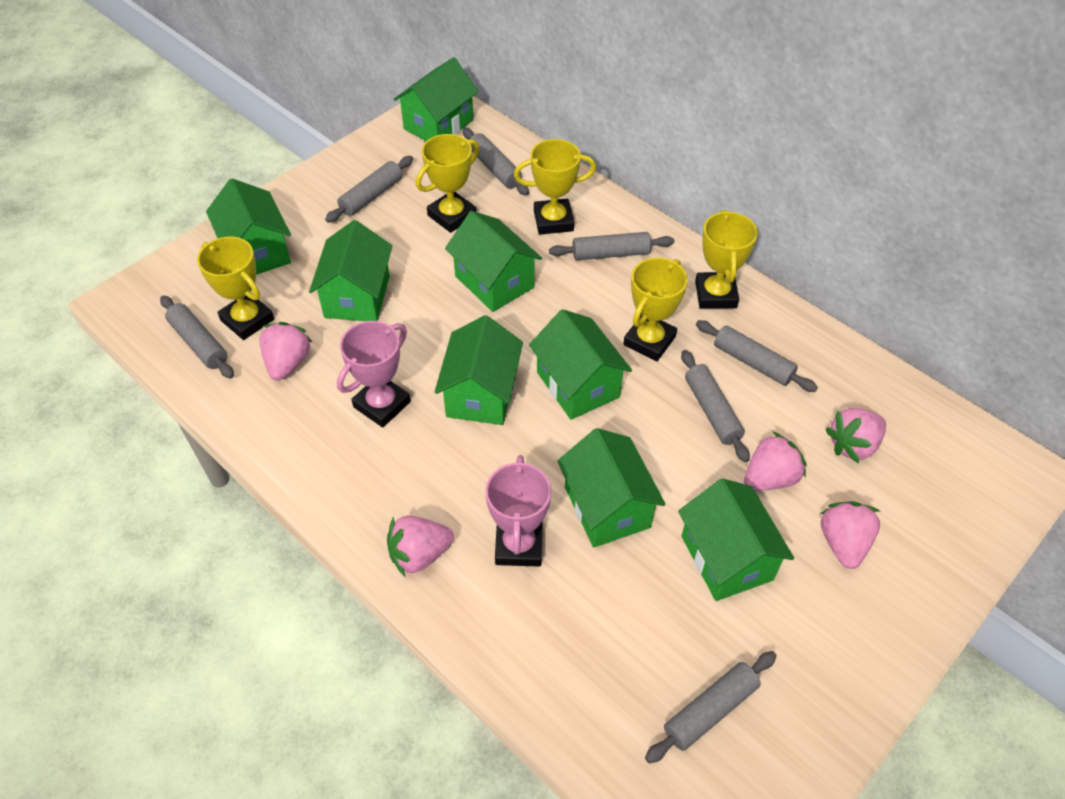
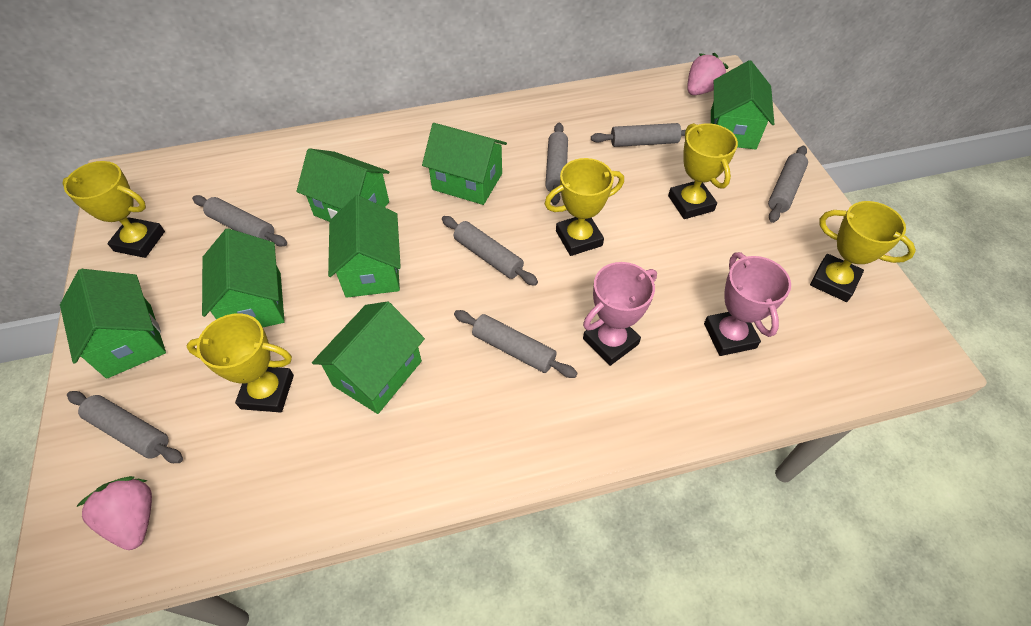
green house: [206,178,291,275] [309,220,393,321] [394,57,479,141] [435,315,523,425] [445,211,542,312] [529,309,632,420] [557,428,666,547] [678,478,794,601] = 8 -> [60,269,166,379] [202,228,285,327] [296,148,389,221] [312,301,425,414] [328,195,401,298] [422,123,507,205] [711,60,774,150] = 7
pink strawberry: [260,322,312,381] [387,516,454,576] [744,431,807,491] [821,501,880,569] [825,408,886,463] = 5 -> [76,476,152,550] [687,53,729,95] = 2

